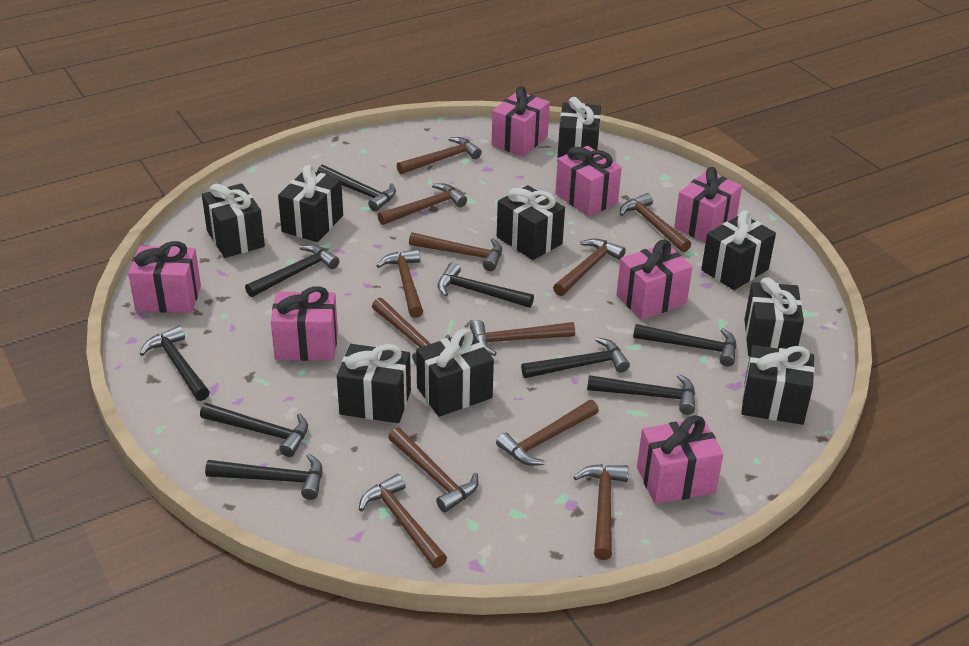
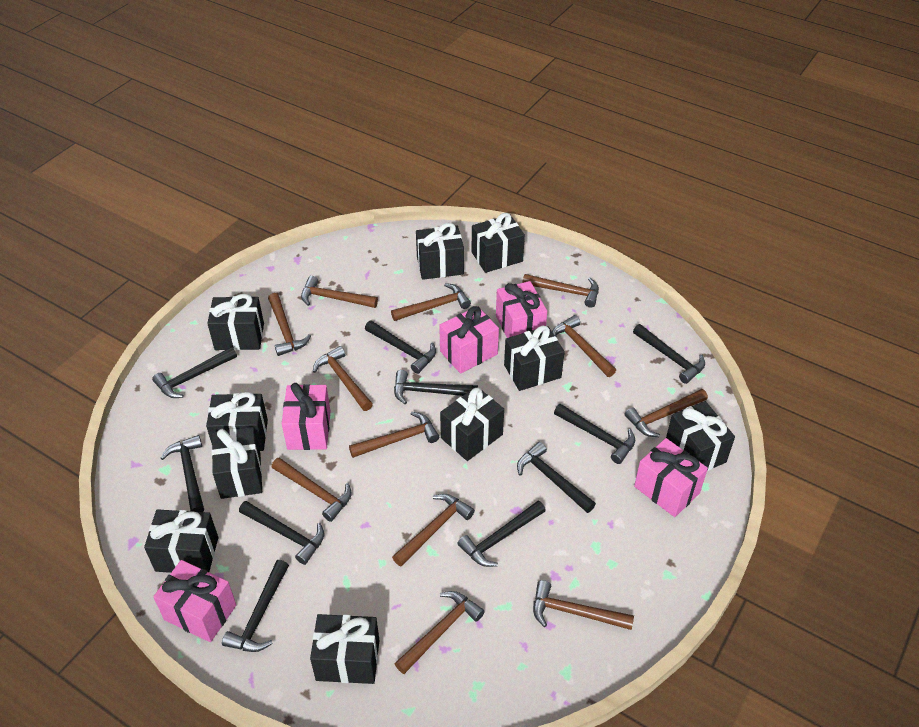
black gift: [202,183,265,258] [278,165,343,242] [337,344,411,423] [416,329,494,417] [497,185,565,260] [557,97,601,160] [701,210,776,290] [741,345,815,425] [744,277,804,356] = 9 -> [144,509,218,573] [206,392,268,451] [207,294,264,350] [212,427,262,499] [310,614,380,684] [416,223,464,280] [440,386,504,461] [471,213,525,273] [504,326,564,391] [666,401,735,471] = 10
black hammer: [140,326,210,401] [200,403,308,457] [205,453,323,500] [245,245,339,297] [317,165,396,211] [438,262,534,308] [521,337,630,378] [587,374,695,415] [633,324,737,366] = 9 -> [152,347,237,398] [161,435,204,512] [222,560,289,652] [239,501,324,565] [365,321,436,374] [394,370,478,404] [458,501,546,567] [517,442,596,513] [554,404,635,464] [633,324,705,384] = 10
pink gift: [128,241,201,313] [271,286,338,361] [492,86,550,157] [555,146,622,216] [617,240,692,320] [637,415,723,504] [674,167,742,242] = 7 -> [153,560,236,642] [282,383,331,450] [439,306,499,374] [496,281,547,338] [634,438,708,517] = 5

